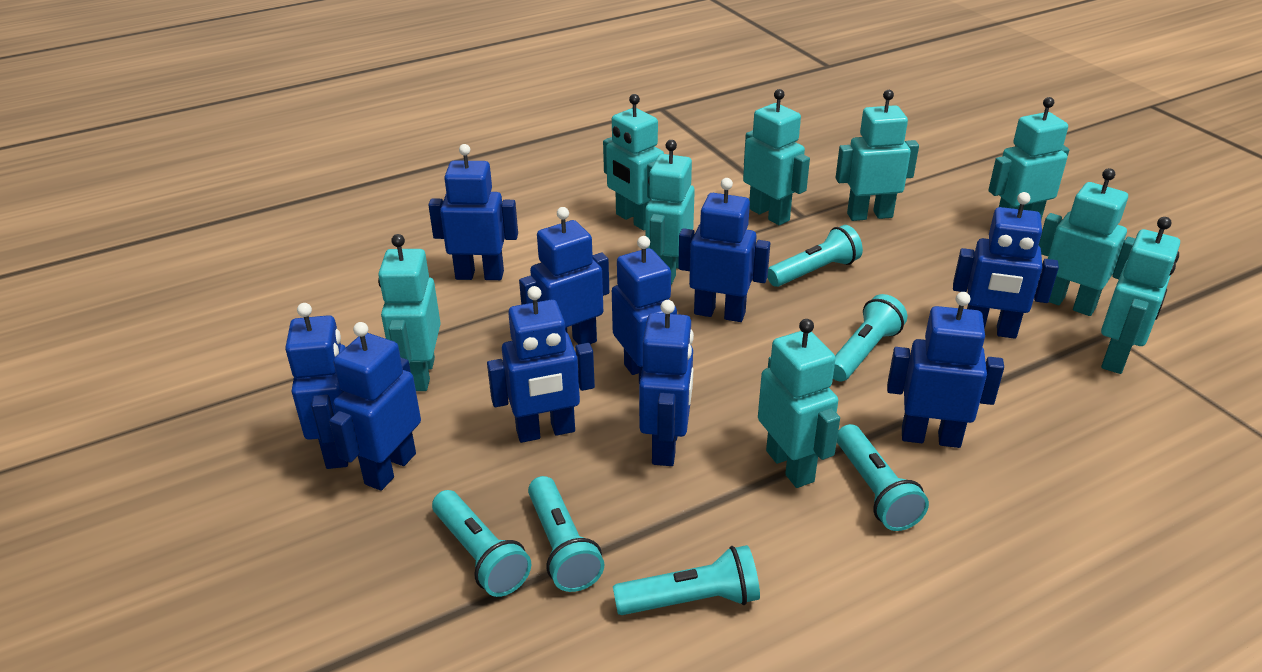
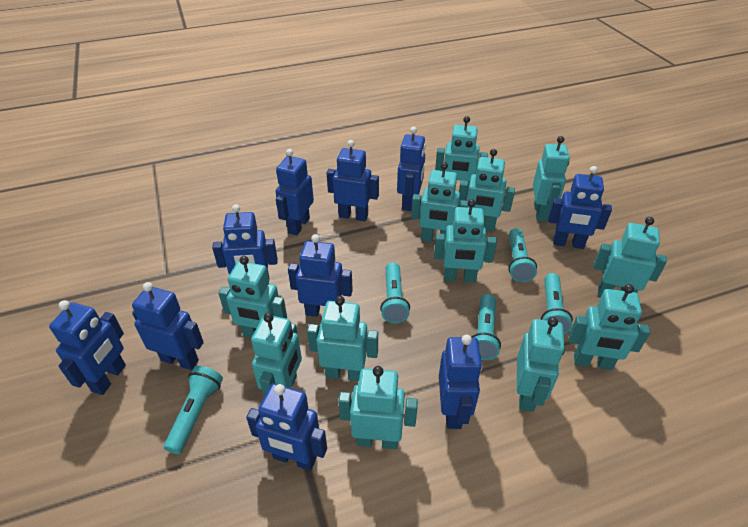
turquoise flashlight: [432,490,531,597] [528,476,604,592] [613,545,760,615] [767,225,863,287] [833,294,907,382] [837,424,929,531] = 6 -> [164,366,223,454] [380,262,410,323] [472,294,501,360] [508,228,537,282] [541,273,573,334] = 5
turquoise robot: [378,234,441,391] [603,94,664,231] [645,140,695,285] [743,89,810,225] [758,319,840,488] [836,90,919,221] [988,97,1069,220] [1038,168,1135,316] [1101,217,1180,374] = 9 -> [218,256,287,338] [251,313,302,396] [307,296,378,381] [338,366,418,449] [411,162,468,242] [434,199,497,283] [435,116,488,195] [459,149,515,231] [517,317,565,412] [533,136,570,221] [569,284,650,370] [594,217,667,296] = 12

